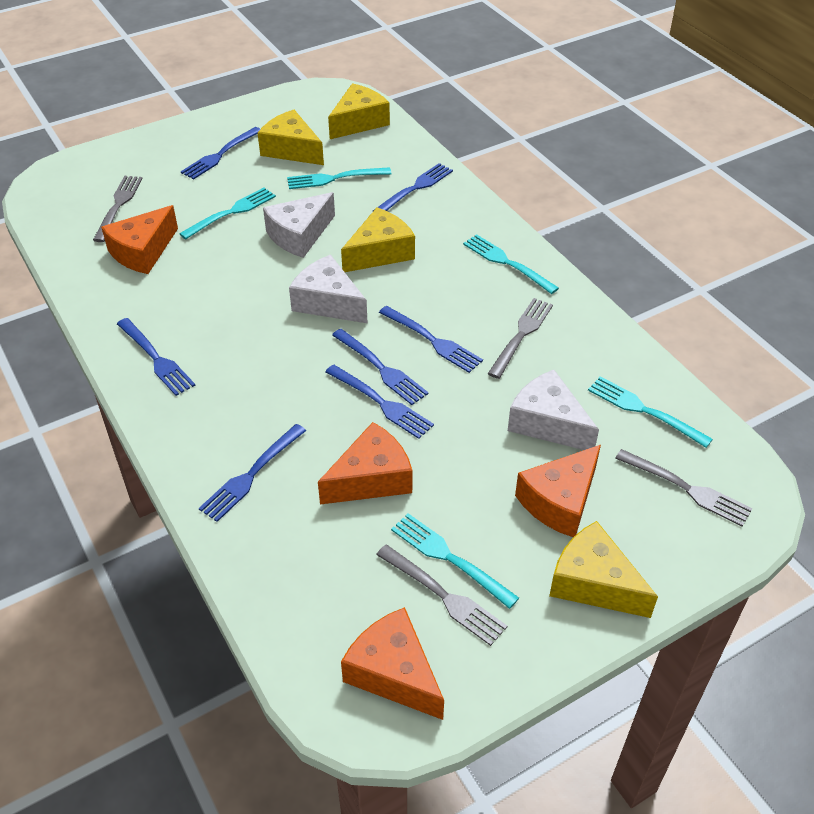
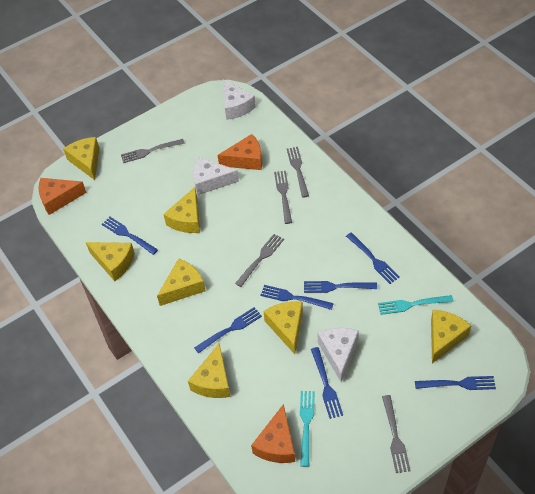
grey fork: [93,176,143,242] [376,545,507,646] [488,298,553,379] [615,449,753,527] = 4 -> [121,139,185,163] [235,234,284,287] [274,171,292,224] [287,147,309,198] [382,395,411,473] = 5
orange cheese: [101,205,178,274] [318,422,412,504] [341,607,444,720] [515,445,601,537] = 4 -> [39,178,87,215] [218,134,262,170] [251,404,295,463] = 3
turquoise fork: [179,188,276,239] [287,167,392,189] [391,513,519,609] [463,234,559,294] [588,376,713,448] = 5 -> [300,391,315,467] [378,295,454,315] = 2
yellow cheese: [258,110,324,165] [328,83,390,139] [341,207,415,272] [549,521,658,618] = 4 -> [63,137,99,180] [86,242,135,281] [157,258,206,306] [163,187,200,233] [188,344,231,398] [263,301,303,354] [431,310,472,363] = 7

